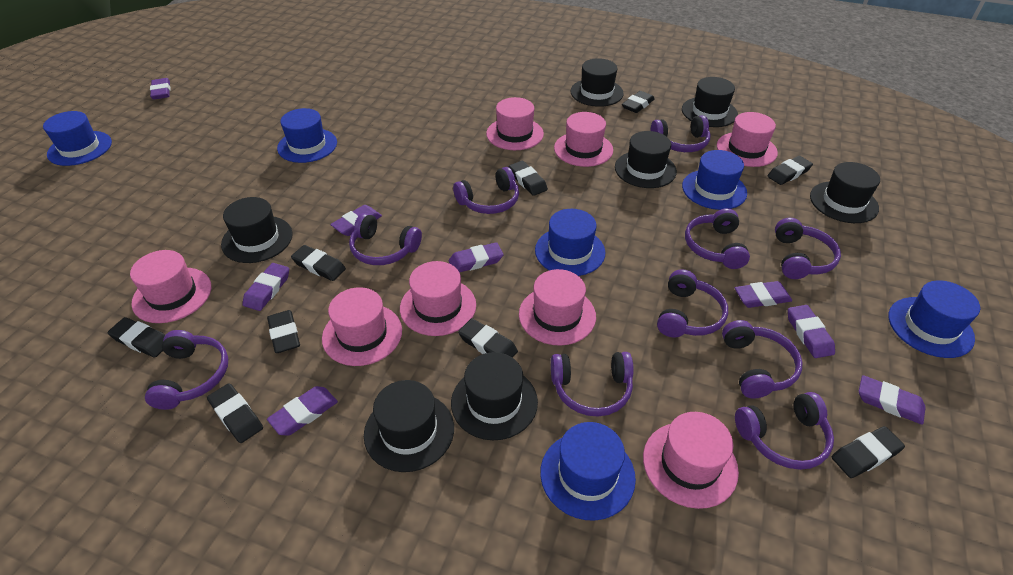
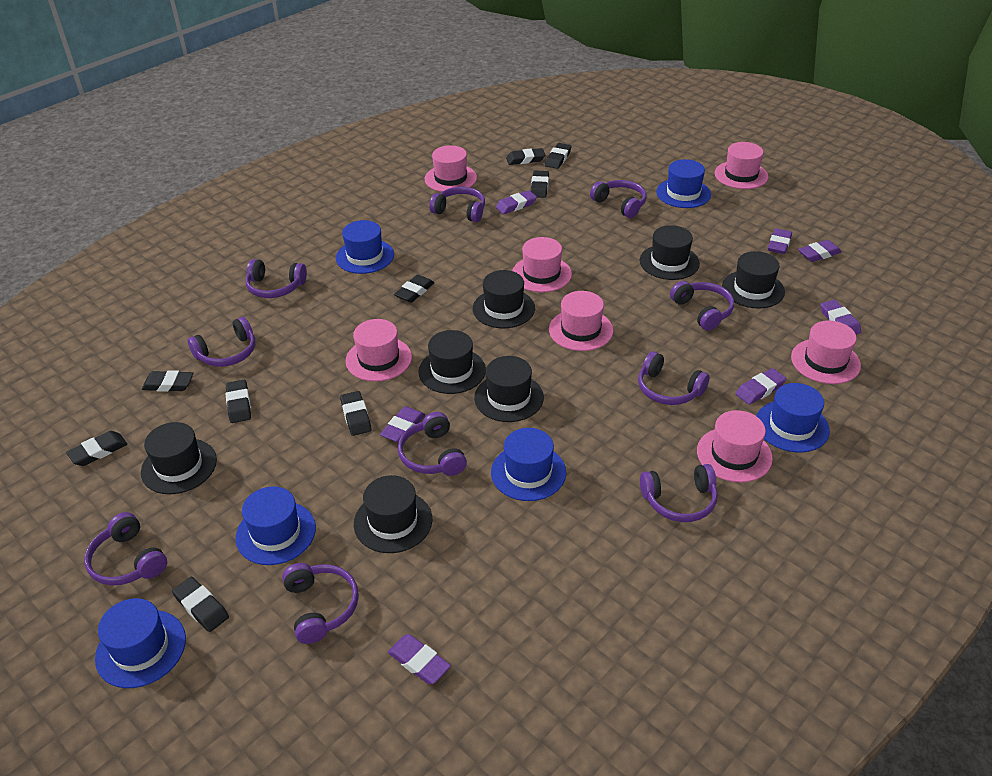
pink hat: [130,250,211,323] [322,287,402,366] [400,261,476,336] [486,97,544,150] [519,269,596,346] [554,112,613,167] [643,412,739,509] [717,112,778,167] = 8 -> [346,319,412,382] [425,145,477,192] [512,237,572,292] [549,291,613,351] [697,410,773,483] [715,142,768,189] [791,320,861,384] = 7
purple eraser: [150,78,171,100] [242,263,289,311] [267,386,338,435] [330,205,382,236] [449,242,503,272] [735,281,792,308] [788,305,835,358] [859,375,926,425] = 8 -> [380,406,425,443] [388,634,451,684] [496,190,537,214] [736,368,787,405] [768,228,792,254] [798,240,841,262] [820,300,862,335] = 7

